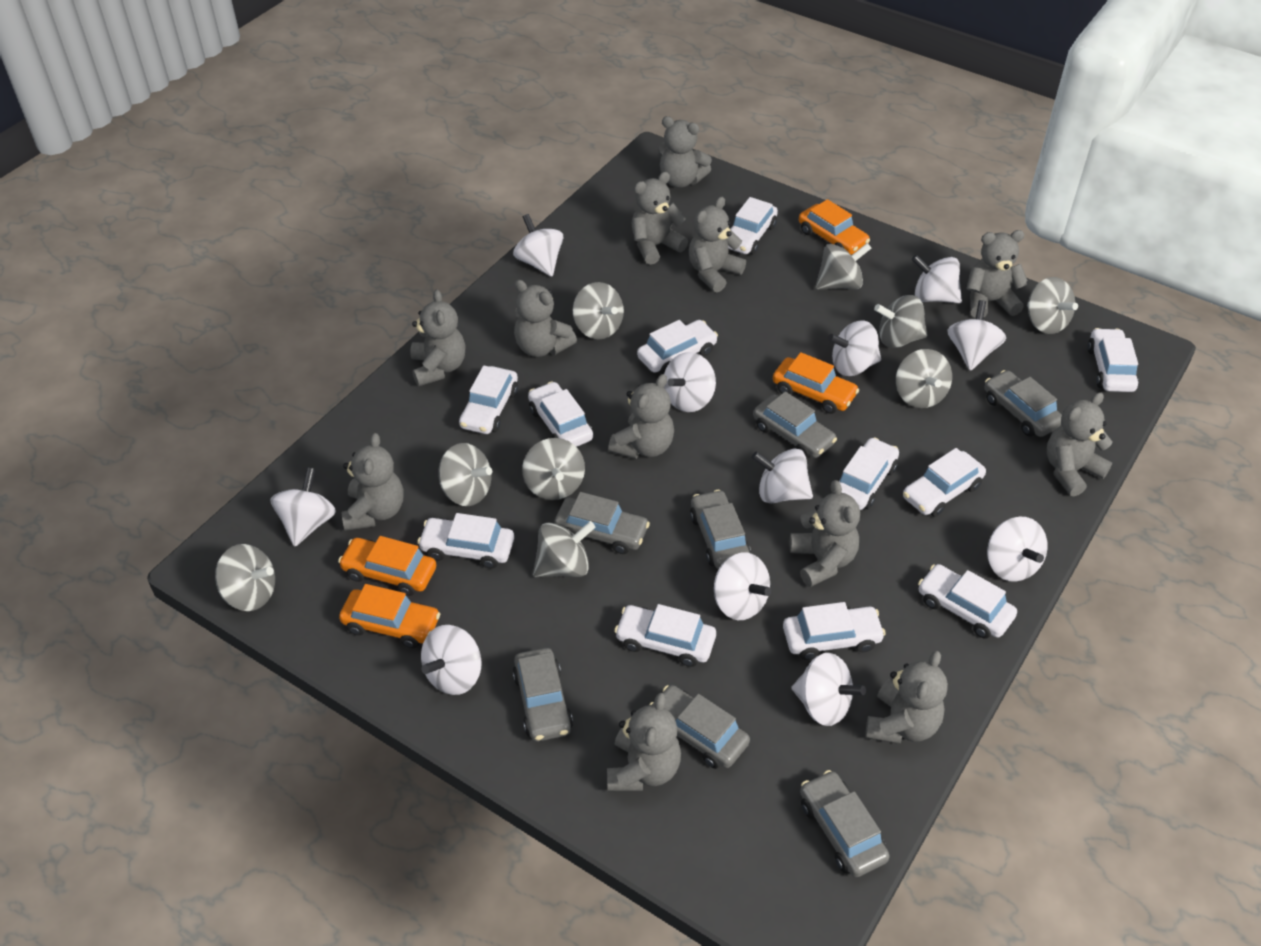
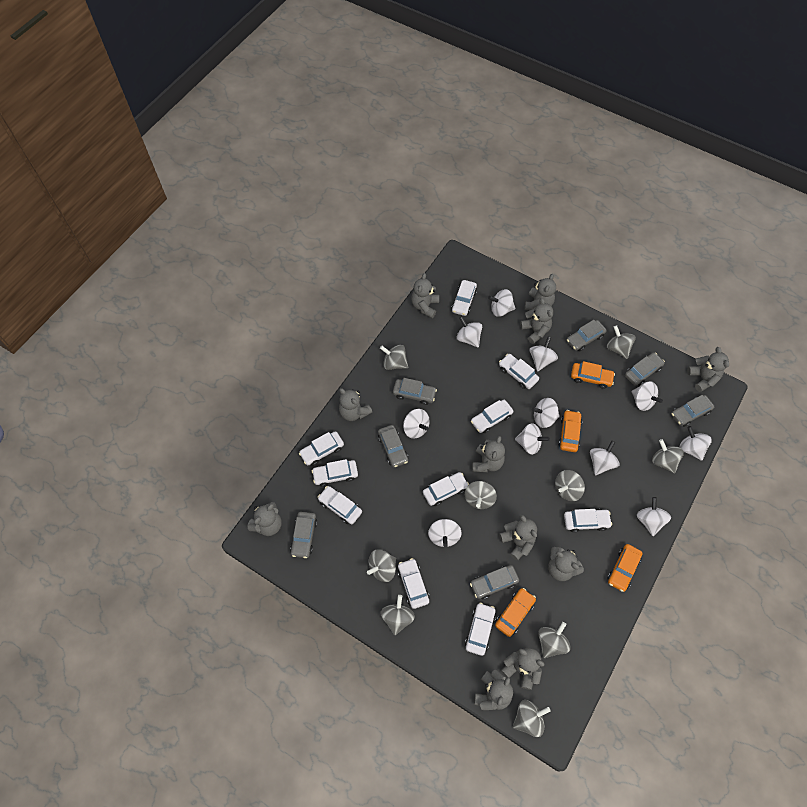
grey teddy bear: [342,433,403,531] [410,290,465,386] [514,280,577,357] [607,693,681,791] [608,374,674,459] [632,172,688,265] [658,116,712,188] [689,197,746,292] [790,480,860,587] [865,651,948,744] [966,230,1029,318] [1047,392,1112,497] = 12 -> [247,502,282,536] [339,388,372,421] [411,273,439,318] [472,436,505,472] [474,670,513,710] [499,515,537,561] [501,648,545,690] [520,298,553,344] [525,274,556,311] [548,547,584,581] [687,347,729,392] = 11
white car: [417,513,514,569] [459,366,518,434] [528,381,593,447] [614,604,716,667] [637,320,718,374] [728,197,778,254] [783,602,886,660] [837,437,899,510] [903,448,986,517] [918,564,1017,639] [1087,328,1139,392] = 11 -> [299,431,344,466] [312,459,358,487] [318,486,362,524] [398,558,430,609] [423,472,469,506] [451,280,477,316] [465,603,496,656] [471,400,513,433] [499,354,539,389] [564,509,612,533] = 10

